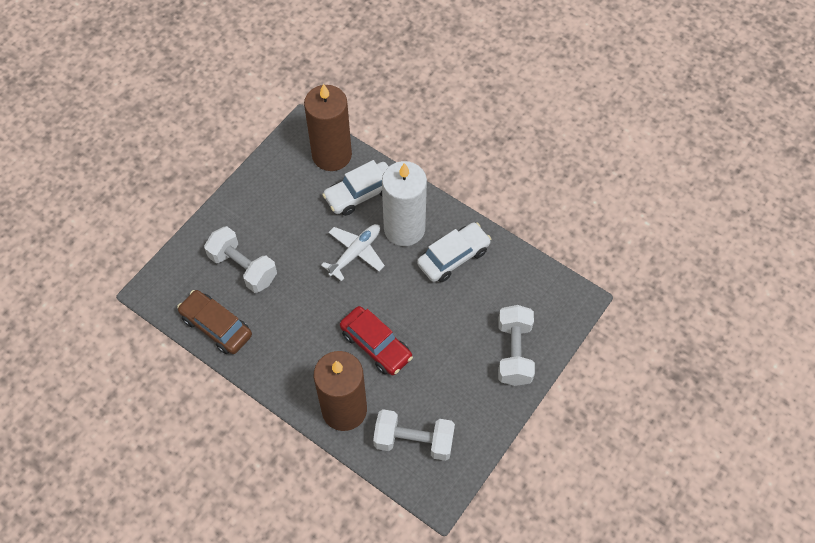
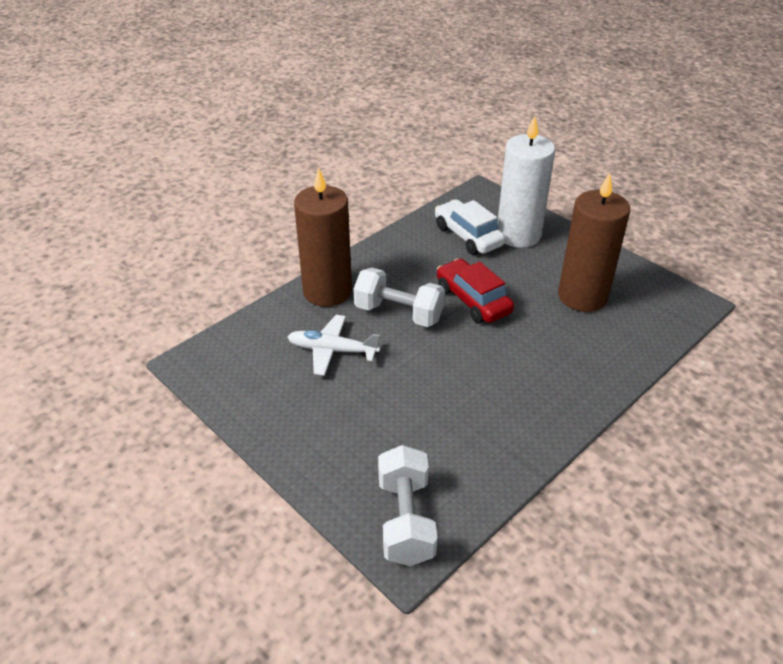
brown car: [177,290,252,354] = 1 -> none = 0
white car: [322,160,389,216] [417,222,491,282] = 2 -> [435,200,505,255] = 1
white dumbbell: [204,226,277,293] [373,409,455,461] [498,305,535,386] = 3 -> [353,268,445,327] [378,445,437,566] = 2

